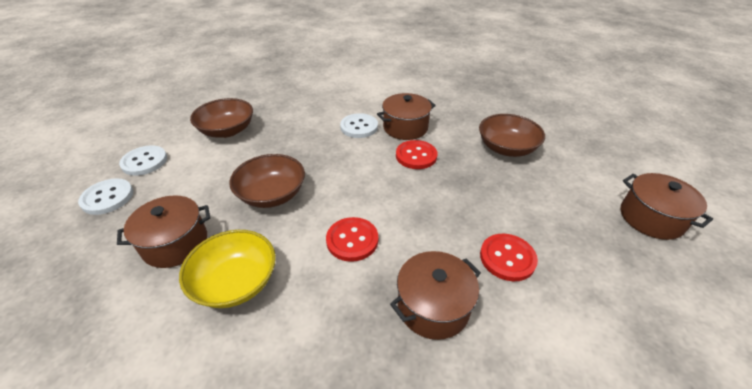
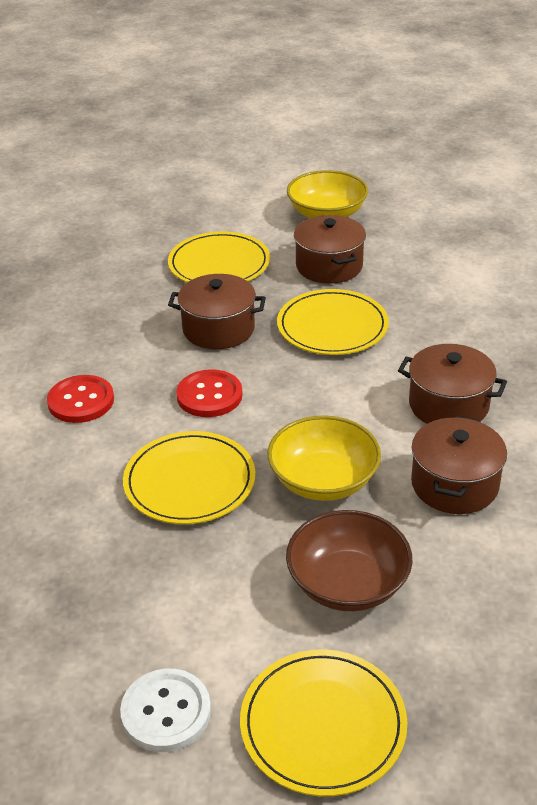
brown bowl: [190,98,253,138] [229,154,305,208] [479,114,545,157] = 3 -> [286,510,413,611] = 1
red button: [326,217,378,262] [396,140,437,169] [480,234,538,281] = 3 -> [47,375,114,423] [176,369,243,417] = 2
white button: [78,178,133,215] [119,145,167,176] [340,113,378,138] = 3 -> [120,669,211,752] = 1
yellow bowl: [179,230,276,308] = 1 -> [267,415,381,501] [287,170,368,218] = 2
yellow plate: none = 0 -> [123,431,256,524] [168,232,270,282] [240,650,407,796] [277,289,389,355] = 4

